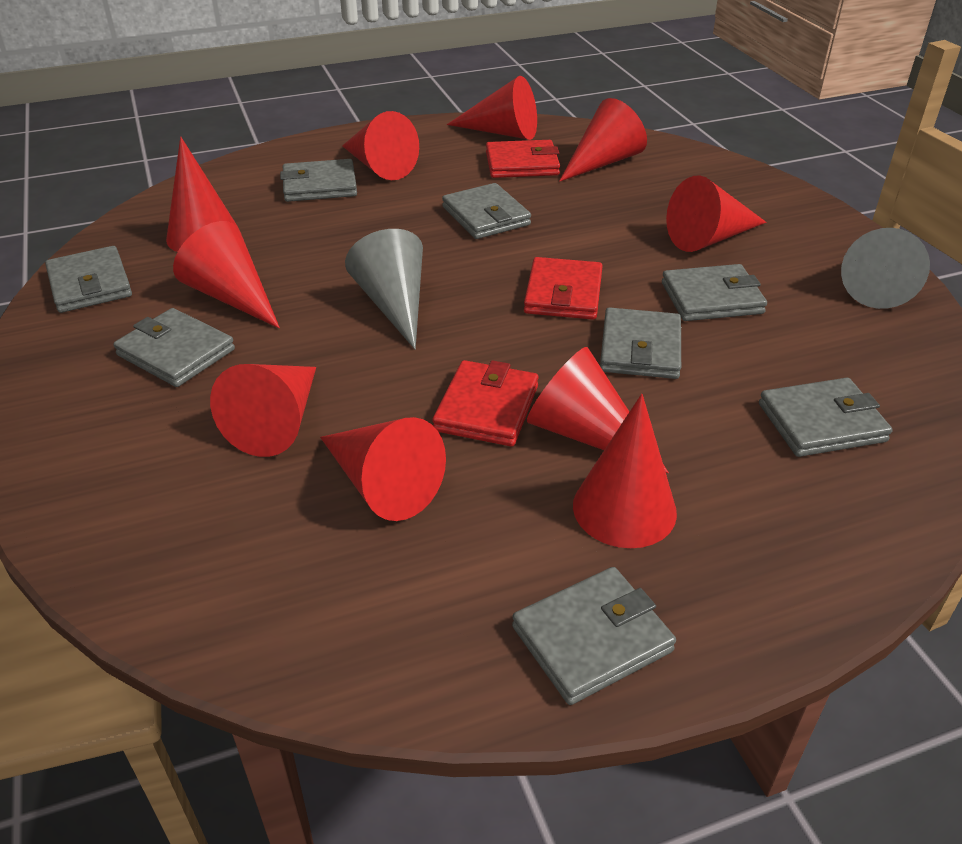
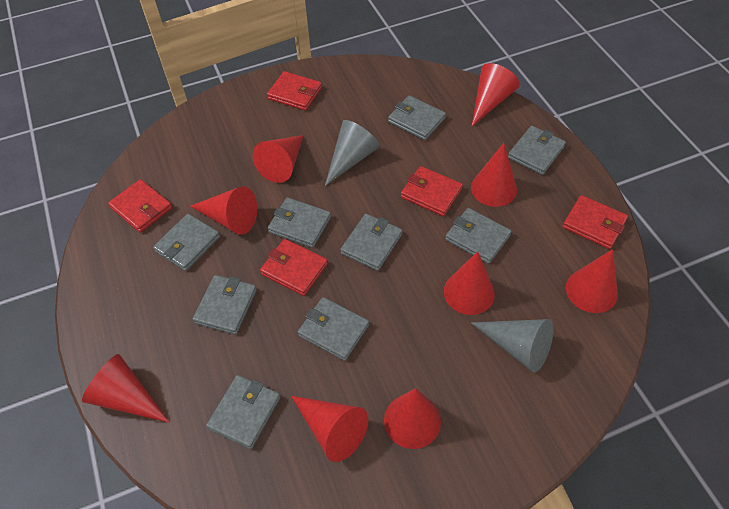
grey wallet: [45,246,132,313] [113,308,235,387] [280,159,357,202] [442,183,531,239] [512,567,676,705] [600,307,681,379] [662,264,767,321] [759,378,893,457] = 8 -> [153,214,220,271] [193,275,257,335] [206,375,280,449] [268,197,331,248] [298,297,369,361] [340,214,403,271] [388,95,446,140] [445,208,512,264] [508,126,566,175] = 9
red cone: [166,137,238,252] [173,221,280,328] [210,364,316,457] [320,417,446,521] [342,111,419,180] [447,76,537,140] [527,347,669,473] [559,98,647,182] [573,394,677,548] [666,175,767,252] = 10 -> [82,354,170,423] [190,186,257,235] [253,135,304,183] [291,396,368,462] [384,388,441,449] [444,251,495,315] [471,63,520,127] [471,143,517,207] [566,249,618,313] = 9
red wallet: [433,360,539,447] [486,140,560,178] [524,257,603,320] = 3 -> [108,179,172,233] [260,239,328,296] [267,71,322,111] [401,166,463,216] [562,195,628,249] = 5

